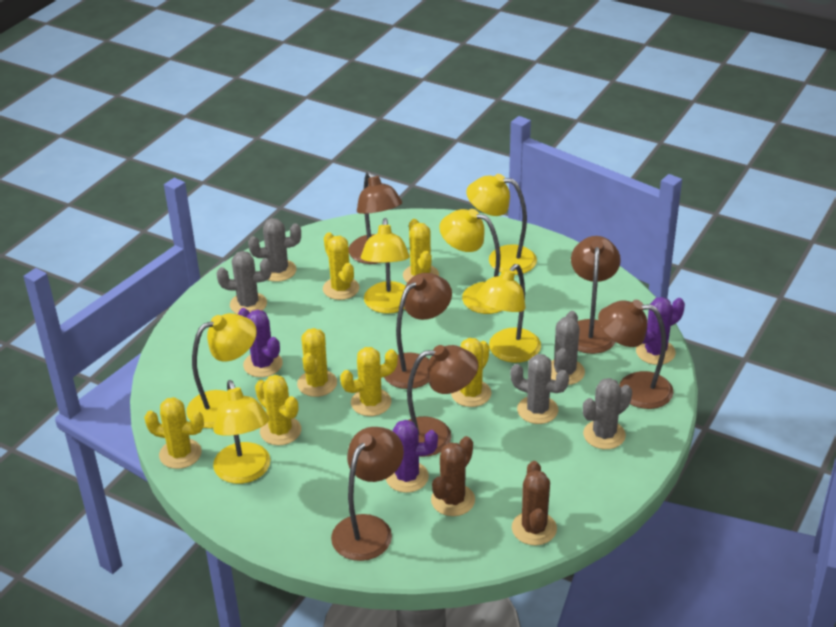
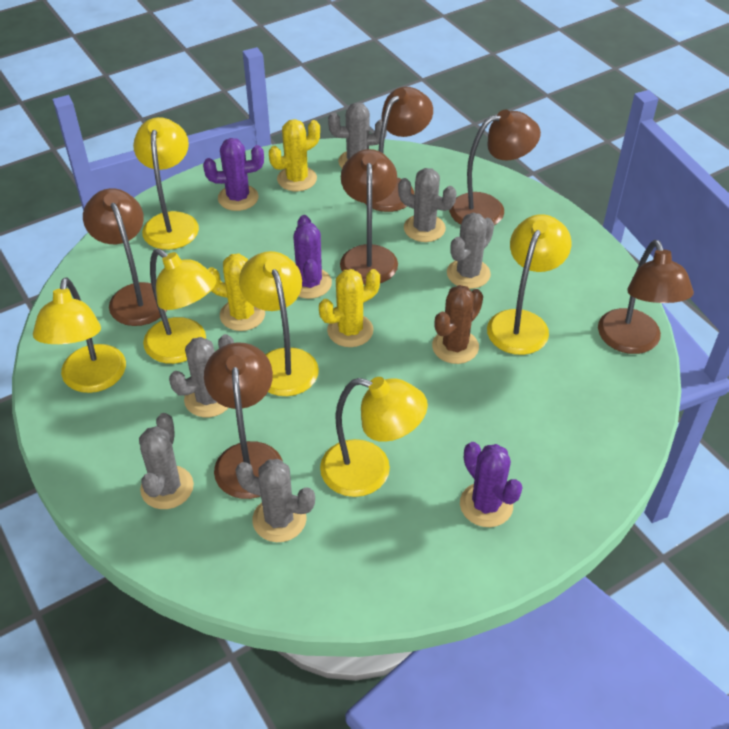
brown cactus: [431,436,475,516] [512,461,557,545] = 2 -> [432,285,483,364] = 1
grey cactus: [217,251,272,314] [248,218,301,282] [510,354,569,424] [551,311,585,385] [583,378,632,449] = 5 -> [139,413,194,509] [169,334,234,417] [235,459,315,542] [328,102,387,168] [398,168,457,242] [447,213,494,289] = 6
yellow cactus: [144,397,204,469] [255,375,301,446] [297,328,337,397] [323,232,359,300] [340,347,398,416] [403,219,439,283] [451,338,492,407] = 7 -> [208,253,265,331] [269,119,320,191] [319,269,380,347] = 3

